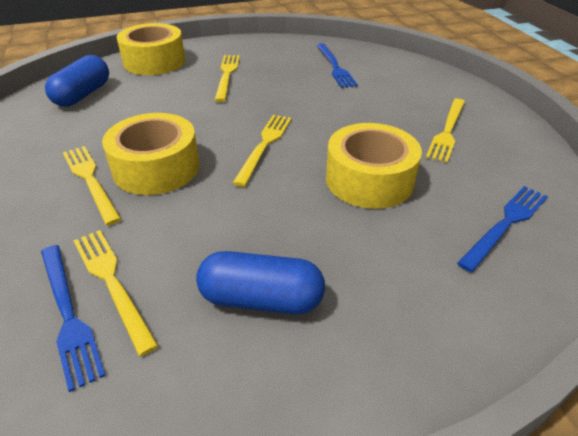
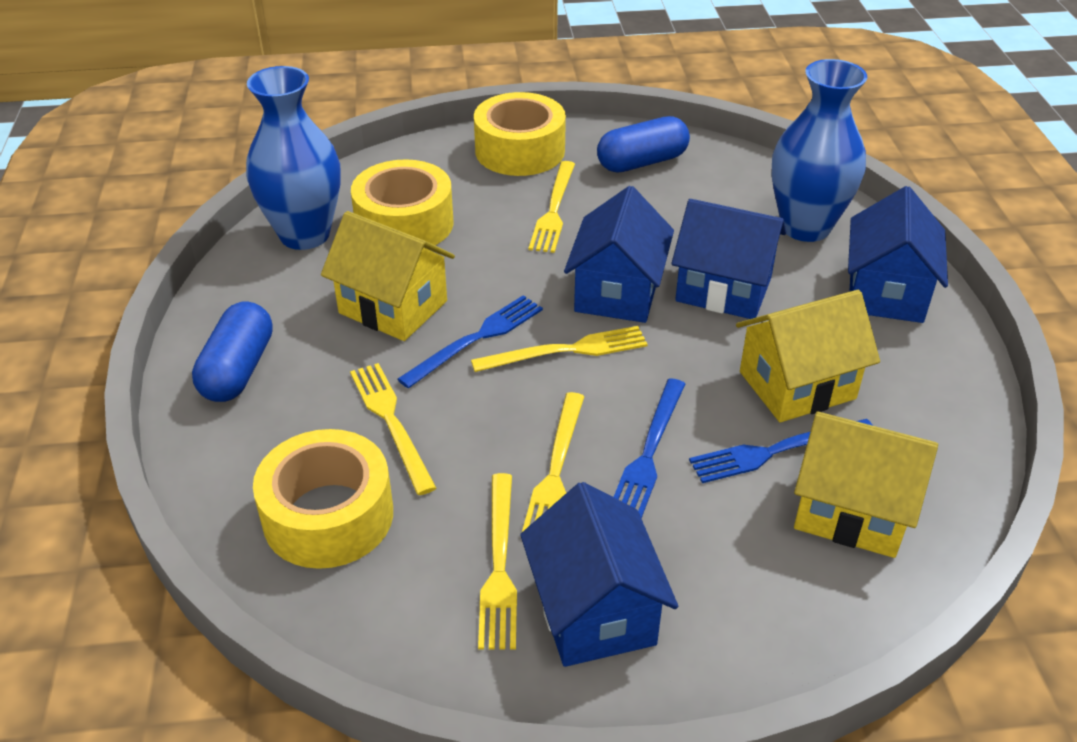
blue house: none = 0 -> [520,482,678,667] [564,186,674,323] [671,199,786,319] [848,186,948,323] = 4
blue vase: none = 0 -> [246,66,340,250] [772,59,867,242] = 2
yellow house: none = 0 -> [321,211,455,341] [736,290,880,422] [794,412,938,558] = 3

